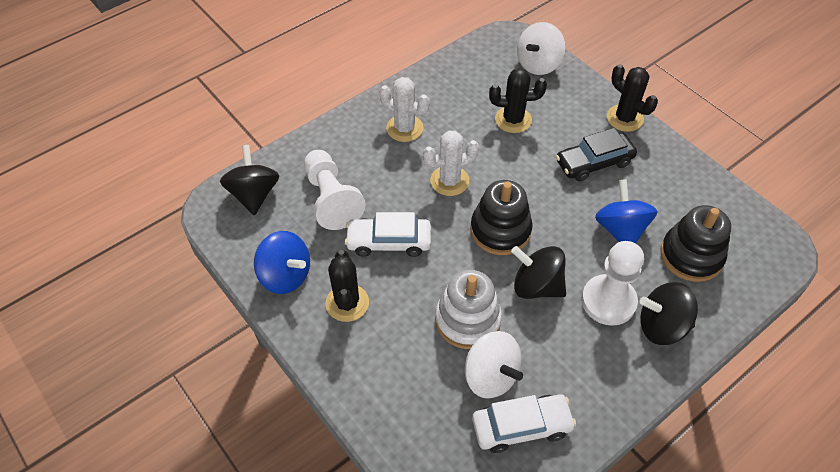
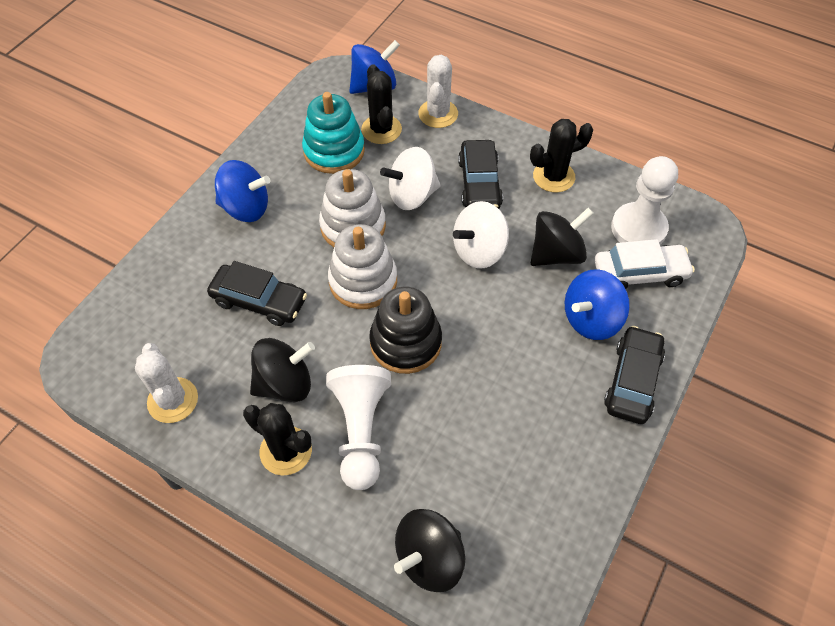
black car: [556,128,637,182] = 1 -> [207,261,307,326] [458,140,503,209] [604,326,665,424] = 3
black stacking toy: [470,180,533,255] [660,205,731,282] = 2 -> [369,286,442,374] = 1
blue spinning top: [254,231,310,294] [595,179,658,243] = 2 -> [215,160,270,222] [349,40,400,94] [565,269,630,340] = 3
turquoise stacking toy: none = 0 -> [302,92,365,174] = 1
white car: [345,212,431,257] [472,394,576,453] = 2 -> [594,239,695,289] = 1
white stacking toy: [435,270,502,349] = 1 -> [319,169,386,247] [328,224,397,309] = 2

